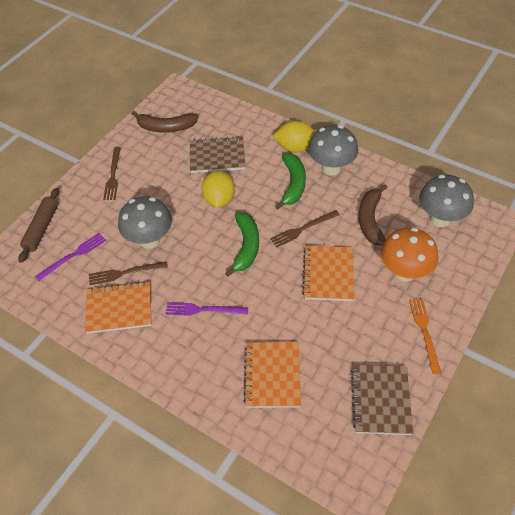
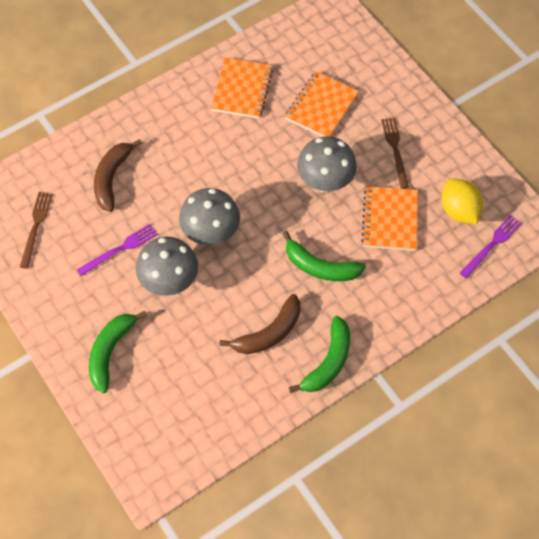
brown fork: [89,262,168,285] [103,147,121,200] [270,210,340,248] = 3 -> [20,192,53,269] [382,118,409,189] = 2
brown notebook: [190,136,246,173] [351,365,413,435] = 2 -> none = 0
brown rolling pin: [18,188,59,263] = 1 -> none = 0
green banana: [225,212,259,277] [275,153,306,210] = 2 -> [89,311,147,393] [282,231,366,281] [289,316,350,393] = 3
orange fork: [409,298,441,374] = 1 -> none = 0
orange mushroom: [381,227,438,282] = 1 -> none = 0
yellow lemon: [202,170,235,208] [273,121,315,153] = 2 -> [441,179,483,224] = 1

